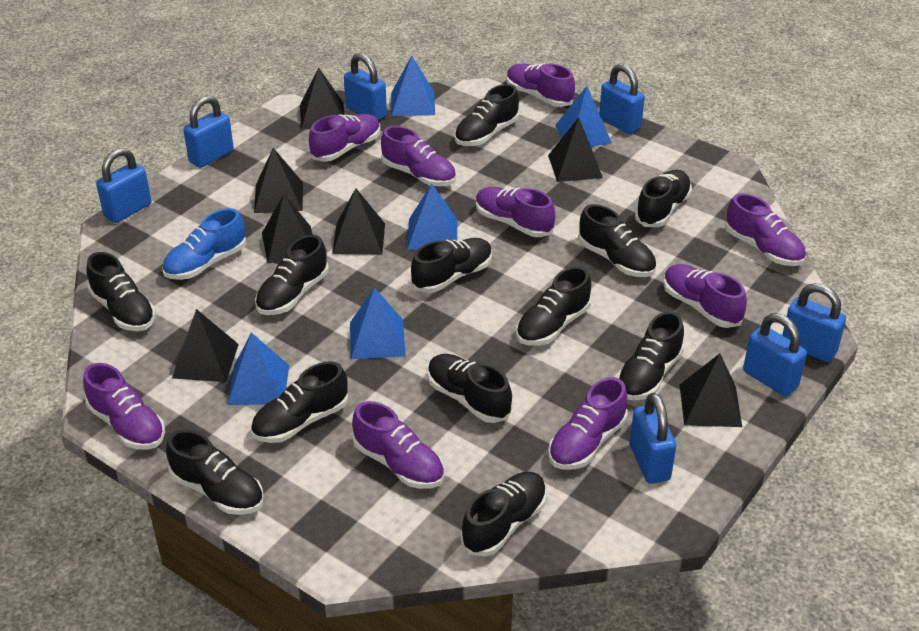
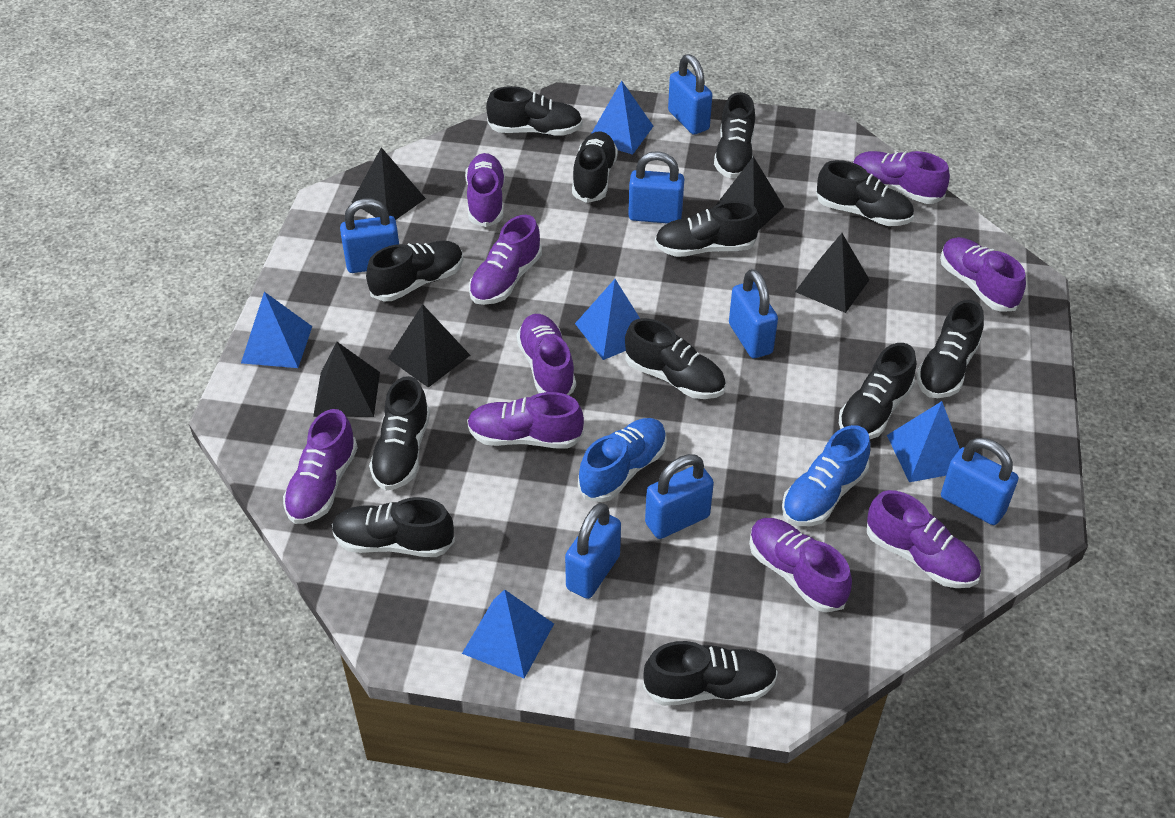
black pyramid: [172,309,239,382] [254,148,303,213] [262,194,313,263] [300,67,345,130] [332,188,385,254] [548,117,603,182] [680,354,742,427] = 7 -> [313,342,380,417] [351,147,426,220] [388,304,470,388] [715,156,784,231] [795,233,870,313] = 5
blue shoe: [162,208,246,280] = 1 -> [578,418,667,502] [782,425,870,526] = 2

